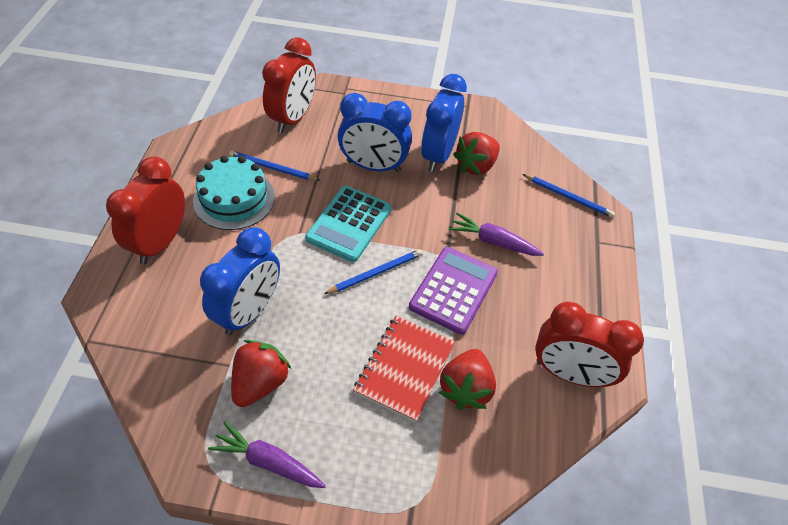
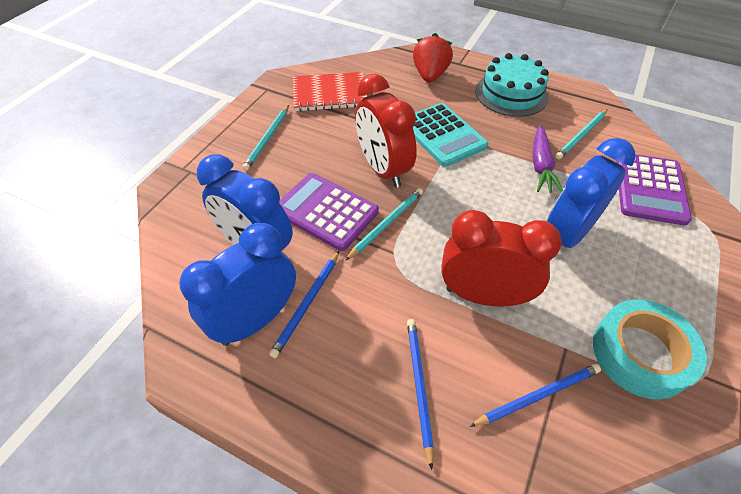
purple calculator: [409,247,498,335] = 1 -> [279,173,379,251] [616,154,692,226] = 2
purple carrot: [208,422,326,488] [449,213,544,256] = 2 -> [532,125,563,193] = 1
red clock: [106,156,185,264] [262,37,316,133] [535,302,644,387] = 3 -> [355,74,417,188] [441,210,562,306] = 2
red strawberry: [231,340,291,407] [439,349,496,410] [453,132,500,175] = 3 -> [413,33,453,82] = 1
turquoise pencil: none = 0 -> [242,105,289,171] [345,188,423,261] [556,109,608,159] = 3
turquoise tape: none = 0 -> [593,299,707,400] = 1

